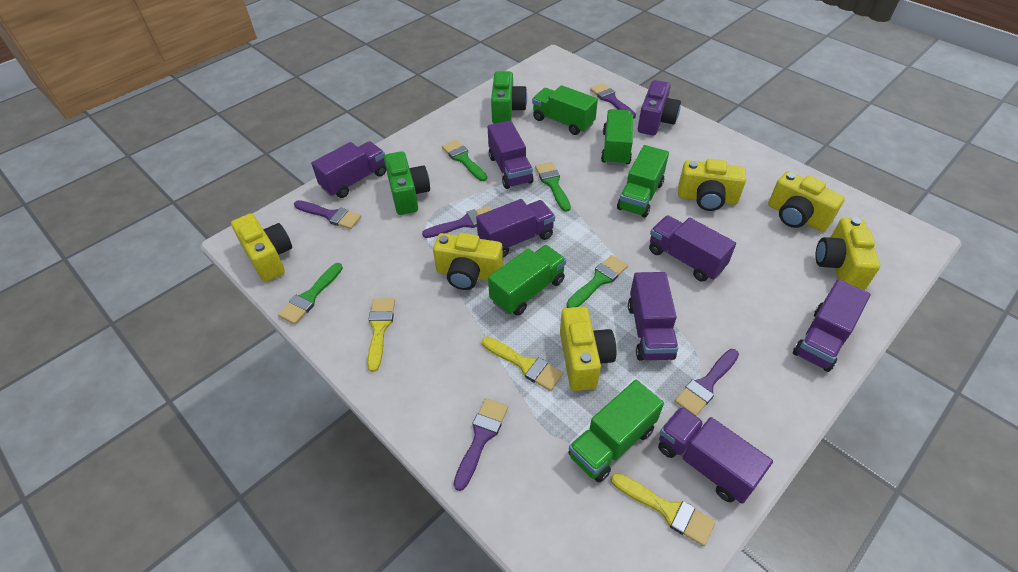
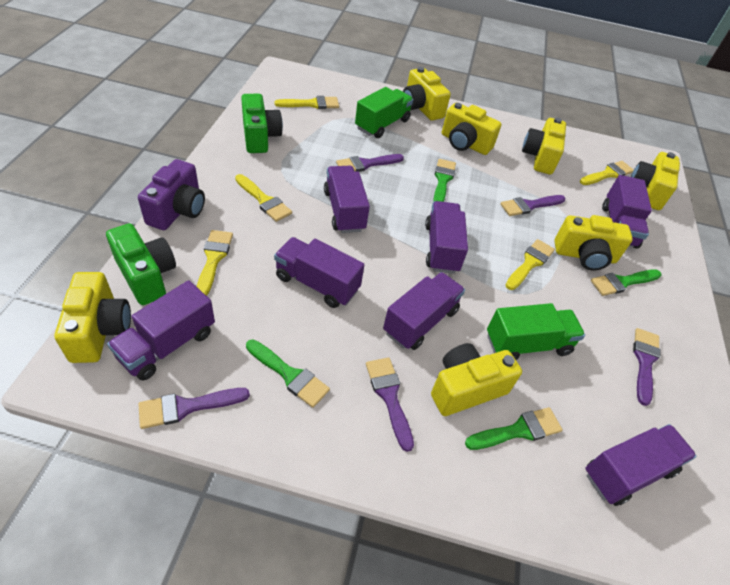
green truck: [488,245,566,316] [532,85,598,135] [568,380,664,482] [601,109,633,166] [617,145,669,218] = 5 -> [355,87,413,138] [487,303,585,360] = 2
yellow brush: [367,298,395,372] [482,336,563,391] [611,473,715,546] = 3 -> [197,230,233,296] [235,174,292,222] [275,96,339,109] [505,239,555,290] [580,161,634,185] = 5
yellow camera: [231,213,292,282] [433,233,503,290] [560,307,616,391] [678,159,746,211] [768,171,845,232] [815,218,880,290] = 6 -> [54,272,131,363] [403,67,451,121] [431,343,522,416] [442,102,502,155] [522,118,566,175] [554,215,633,271] [631,152,680,210] = 7

